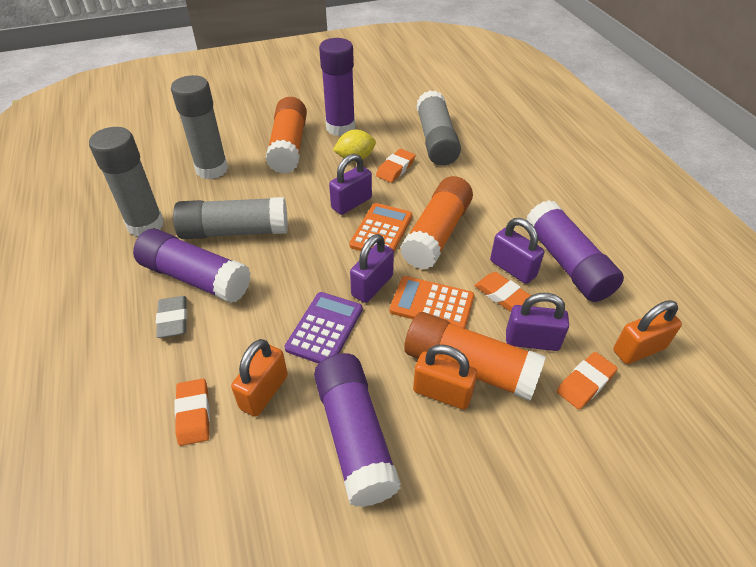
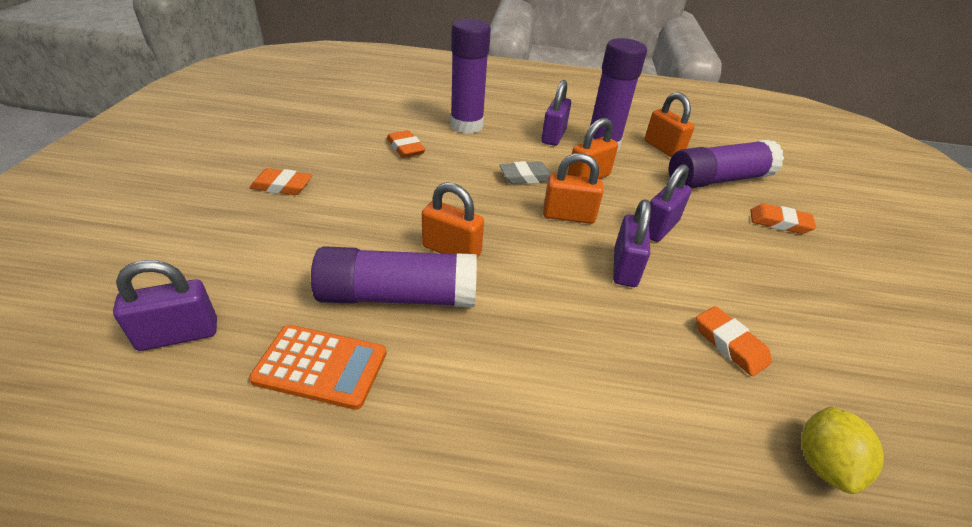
grey glue stick: [89,127,164,237] [171,75,228,179] [173,197,288,239] [416,90,461,166] = 4 -> none = 0
orange calculator: [349,203,412,251] [390,276,474,328] = 2 -> [249,325,386,410] = 1
orange glue stick: [265,97,307,174] [400,176,473,269] [404,312,546,401] = 3 -> none = 0
orange padlock: [231,339,288,417] [413,345,477,410] [613,300,682,364] = 3 -> [422,182,484,258] [543,153,604,224] [567,118,618,179] [645,92,695,157] = 4
purple calculator: [284,292,363,364] = 1 -> none = 0

